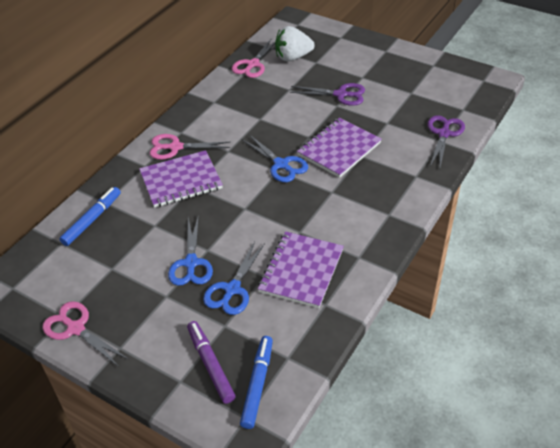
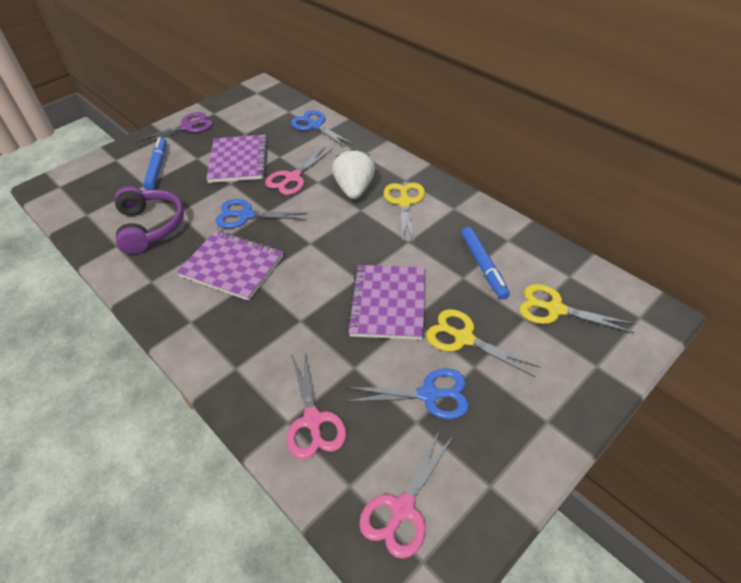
purple headphones: none = 0 -> [115,186,184,254] = 1
purple marker: [187,321,236,404] = 1 -> none = 0
purple scissors: [289,83,365,106] [427,115,465,167] = 2 -> [134,112,212,146] = 1
yellow scissors: none = 0 -> [384,183,425,244] [426,309,540,377] [519,284,635,333] = 3

